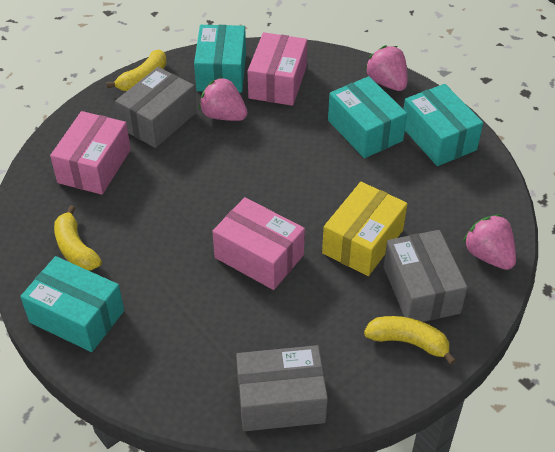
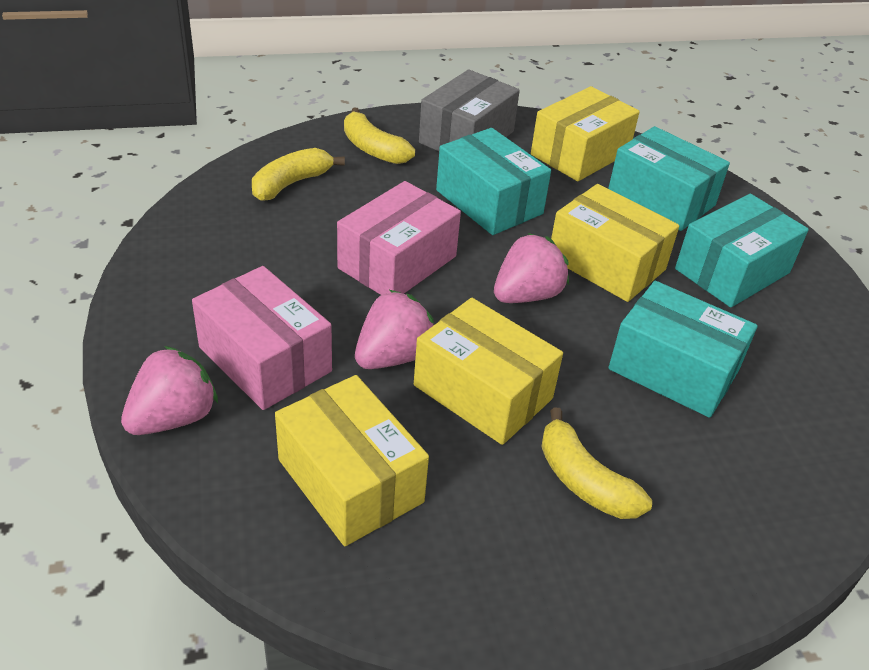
grey box: [115,67,197,148] [236,345,328,431] [384,230,468,322] = 3 -> [419,69,520,151] = 1
pink box: [50,111,131,195] [212,197,305,290] [248,32,307,106] = 3 -> [192,266,332,410] [337,181,461,295] = 2
yellow box: [322,182,407,276] = 1 -> [275,375,429,546] [414,298,563,445] [531,86,640,181] [551,184,679,302] = 4

